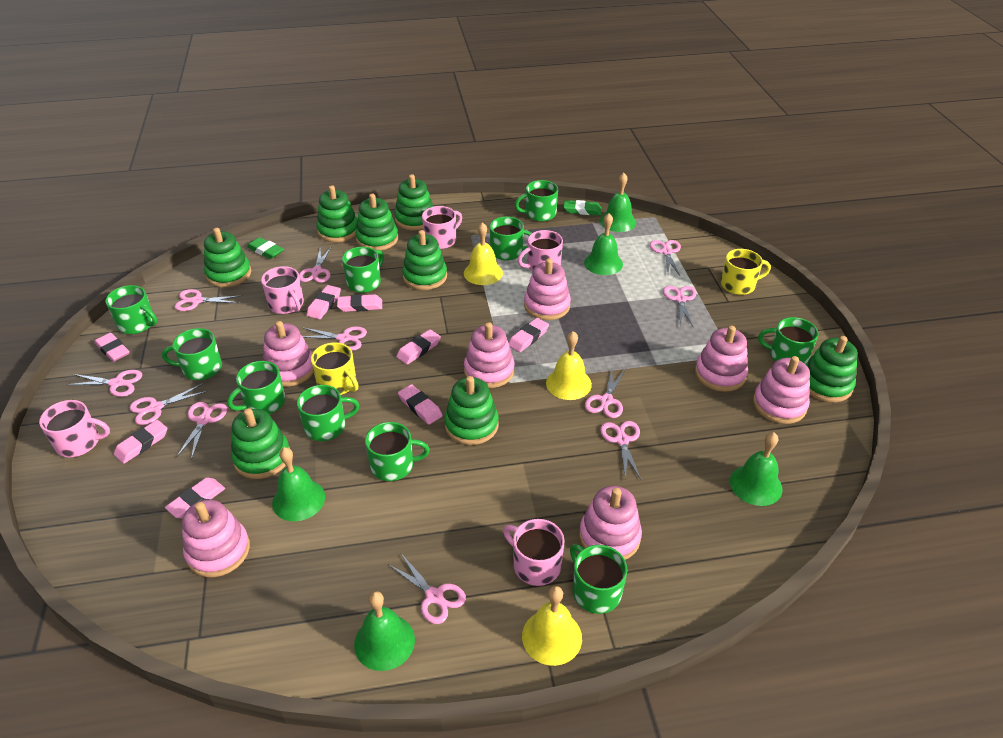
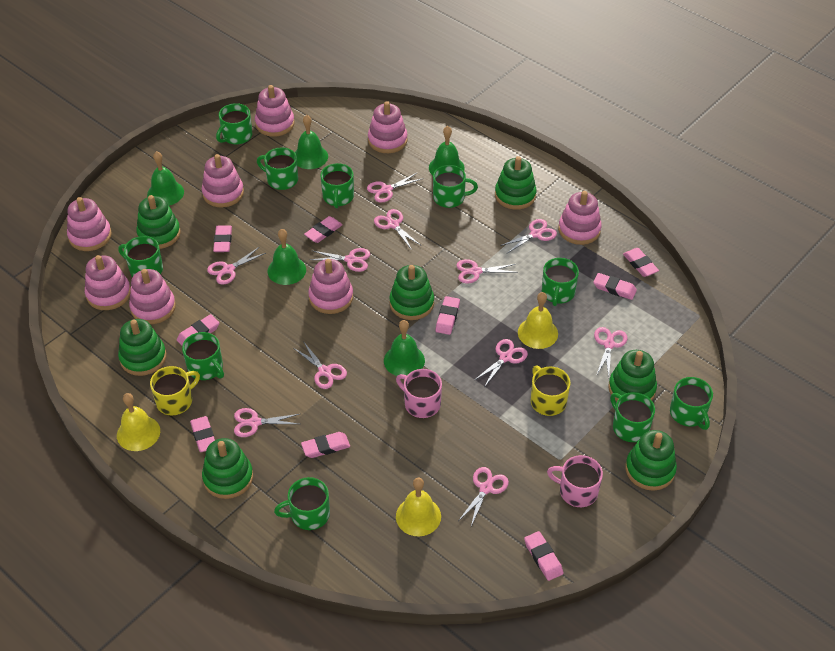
green eraser: [247,237,284,259] [564,200,602,216] = 2 -> none = 0
green stacking toy: [204,228,251,287] [231,408,290,479] [316,185,358,242] [356,194,398,251] [394,174,434,231] [402,230,447,290] [444,376,499,445] [805,336,858,403] = 8 -> [118,319,166,376] [136,195,180,249] [202,438,253,499] [389,265,434,320] [495,156,537,210] [608,350,657,401] [625,430,677,491] = 7
pink eraser: [95,333,130,362] [114,420,167,464] [165,478,225,519] [307,285,341,319] [337,294,382,312] [396,329,441,365] [398,384,443,425] [509,318,549,352] = 8 -> [177,314,219,346] [190,416,215,452] [213,225,232,252] [301,432,350,458] [304,216,343,243] [435,296,460,335] [524,531,563,581] [593,273,637,300] [623,248,659,277] = 9
pink mug: [39,400,110,457] [261,266,304,314] [422,206,462,249] [503,519,565,586] [517,230,563,271] = 5 -> [396,369,442,418] [547,455,603,507] = 2
pink stacking toy: [182,500,250,577] [263,321,314,387] [464,322,515,388] [524,258,571,320] [579,486,642,560] [695,326,748,392] [753,356,810,424] = 7 -> [67,197,112,251] [85,255,131,310] [129,269,176,324] [202,154,244,208] [255,85,294,137] [308,259,353,314] [368,101,408,153] [558,191,602,245] = 8

